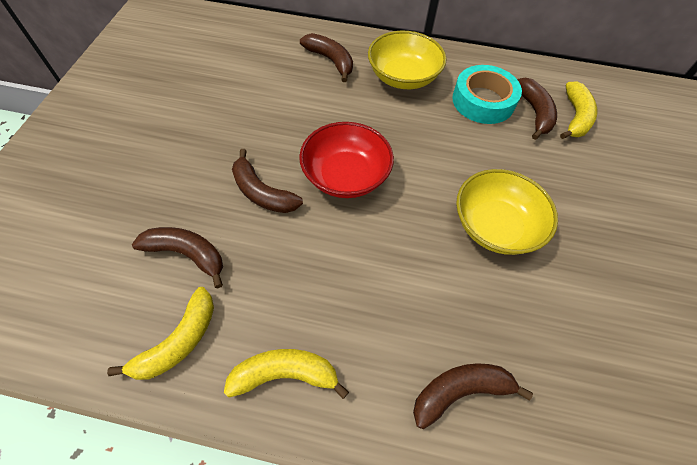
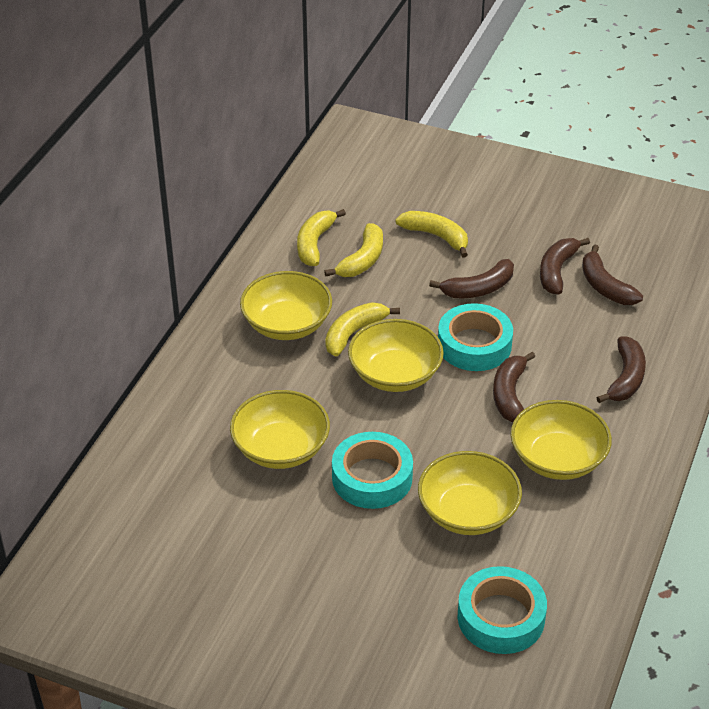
red bowl: [299,122,394,198] = 1 -> none = 0
turquoise tape: [452,65,522,124] = 1 -> [332,432,413,509] [438,303,513,371] [458,566,547,654] = 3
yellow banana: [107,287,214,380] [224,349,349,399] [560,82,597,139] = 3 -> [297,209,346,266] [324,223,383,277] [325,302,400,357] [395,211,468,258] = 4
yellow bowl: [368,31,447,89] [456,169,558,255] = 2 -> [230,390,330,469] [240,271,332,340] [348,319,444,392] [418,451,522,535] [510,400,612,480] = 5

